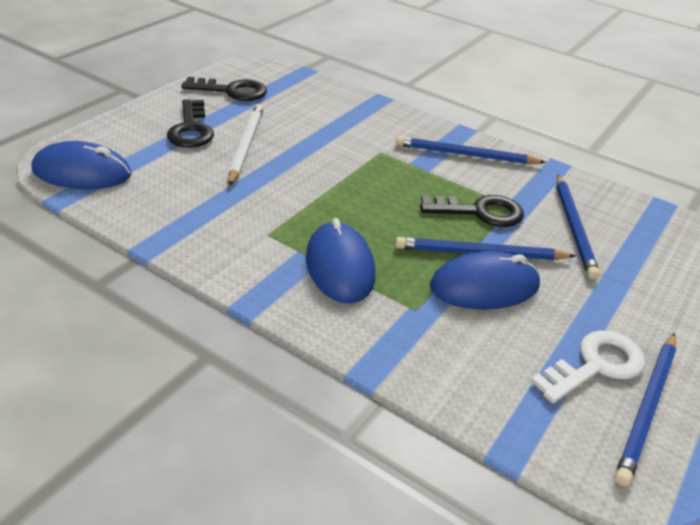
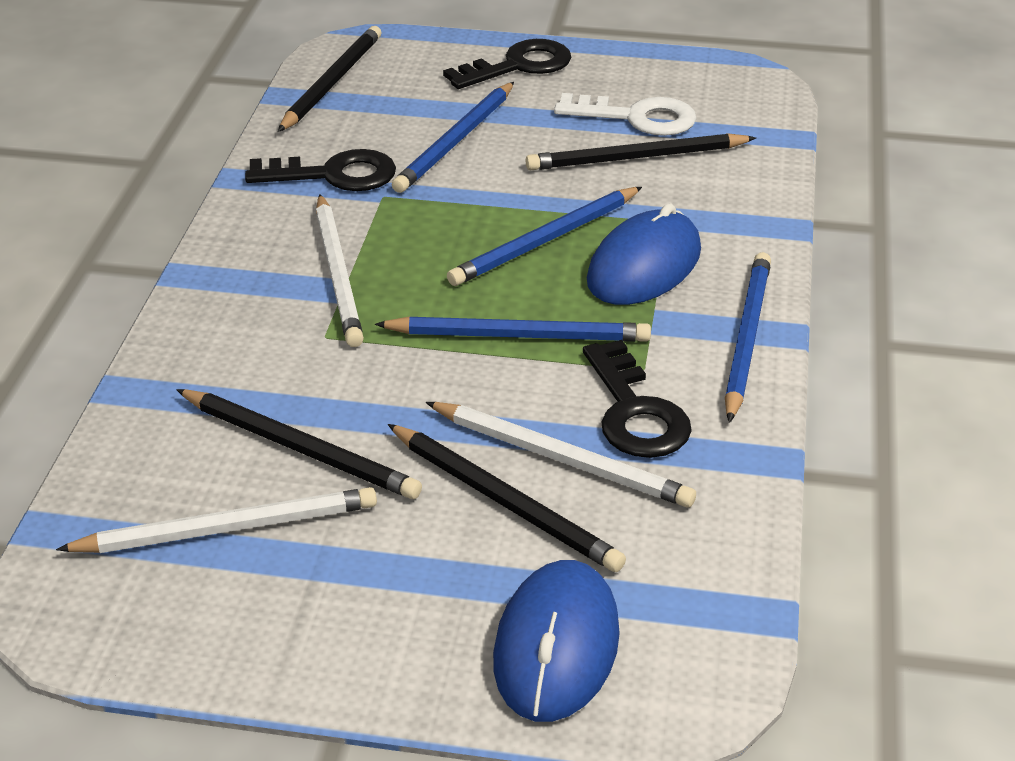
black pencil: none = 0 -> [176,389,422,499] [278,26,381,132] [388,424,626,572] [526,133,756,170] = 4
blue mouse: [31,141,132,189] [306,218,375,304] [430,251,540,310] = 3 -> [493,560,620,722] [587,203,701,305] = 2
white pencil: [228,104,264,186] = 1 -> [56,487,377,553] [316,194,364,347] [425,402,696,508] = 3

